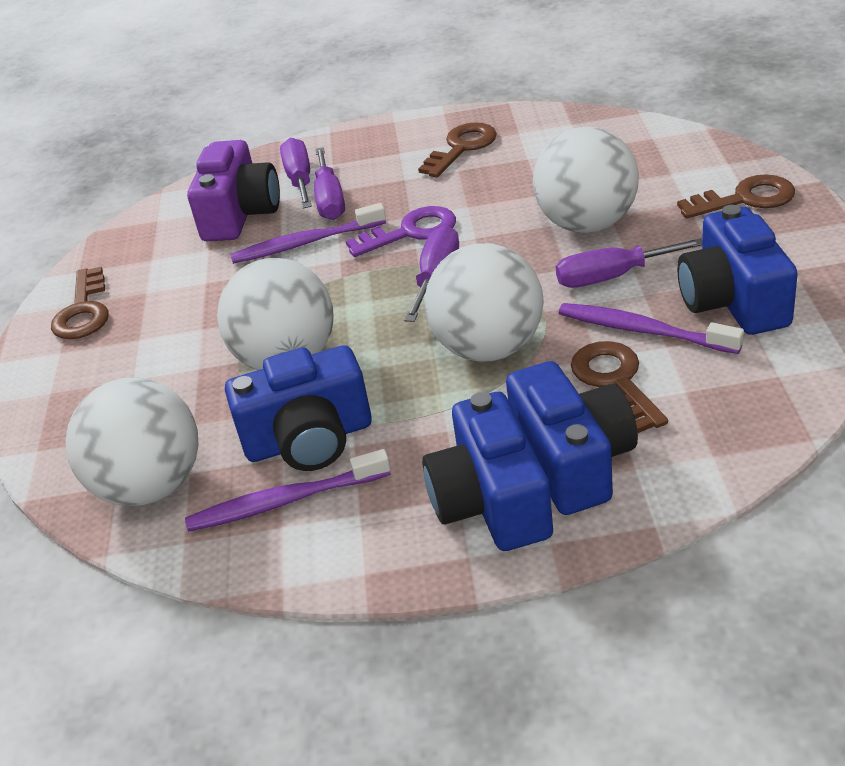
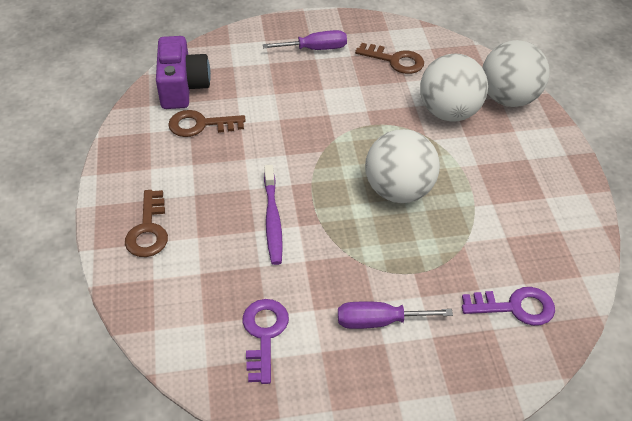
blue camera: [225,345,372,471] [422,392,553,551] [506,361,638,515] [677,205,798,335] = 4 -> none = 0
brown key: [51,267,109,339] [418,122,497,178] [571,341,668,433] [677,174,795,219] = 4 -> [125,190,168,257] [168,110,246,137] [355,43,424,74] = 3
purple key: [346,206,456,257] = 1 -> [243,299,289,384] [462,287,555,326] = 2
purple screwdriver: [280,138,312,209] [314,147,345,220] [404,226,459,322] [556,238,702,288] = 4 -> [263,30,347,50] [338,302,453,329] = 2
purple toothbrush: [185,449,391,532] [230,203,386,264] [559,303,744,354] = 3 -> [264,165,283,265] = 1
white ball: [66,377,199,506] [217,258,333,370] [425,243,543,362] [533,127,639,233] = 4 -> [365,129,440,203] [420,54,488,122] [482,40,550,107] = 3

